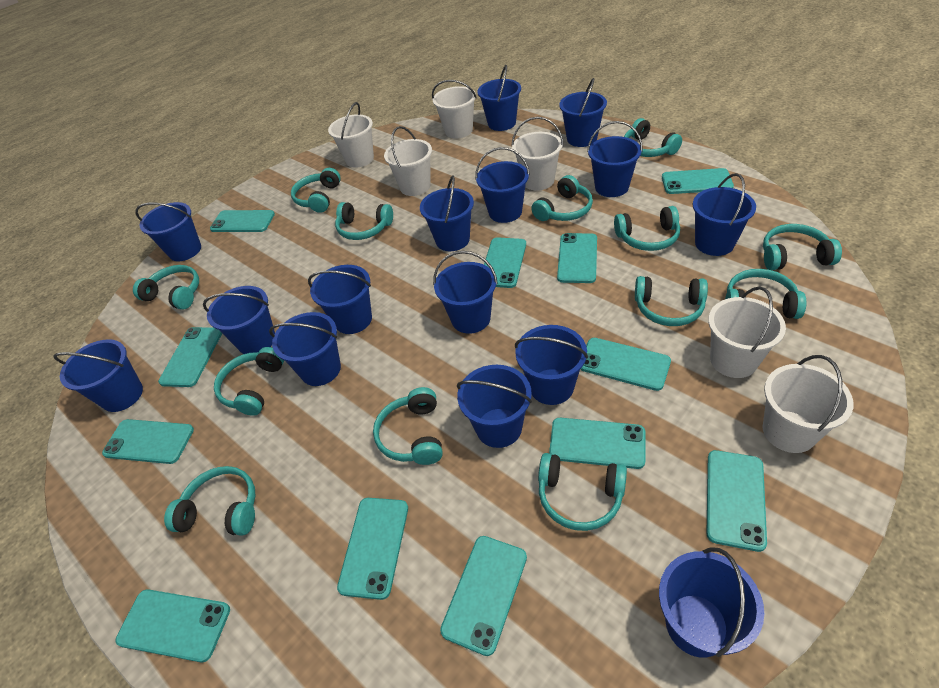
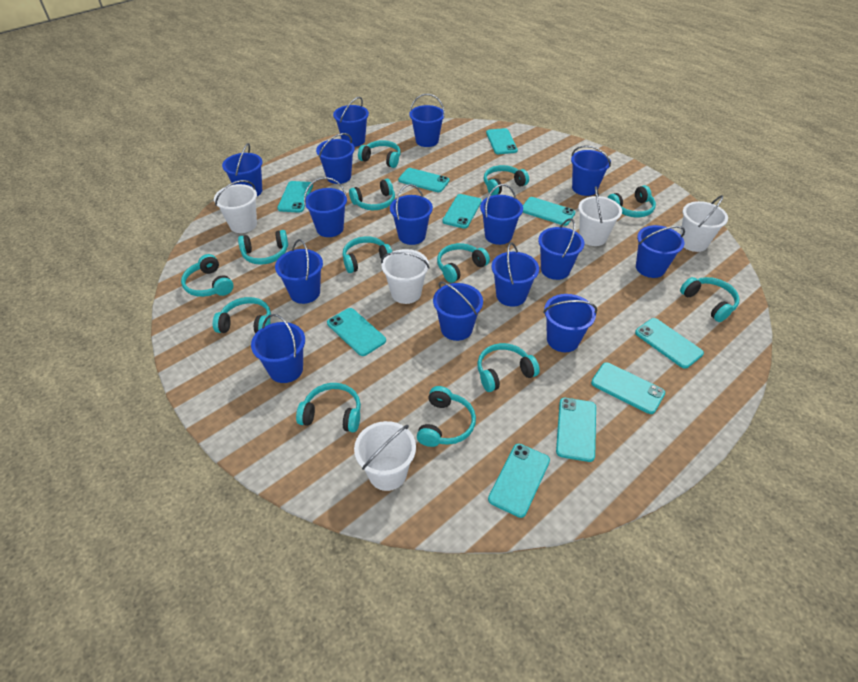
turquoise phone: [102,419,194,464] [116,589,230,662] [158,327,222,387] [210,210,275,232] [337,498,408,600] [440,536,527,656] [484,237,526,288] [549,418,646,469] [557,233,597,283] [580,338,671,391] [662,168,734,194] [706,450,767,552] = 12 -> [277,181,313,213] [327,308,386,356] [398,168,449,192] [442,194,482,229] [486,128,518,154] [488,444,550,518] [523,197,575,226] [556,398,596,462] [591,362,665,414] [635,318,704,369] = 10
white bucket: [328,102,374,168] [384,126,432,196] [432,80,477,139] [511,117,563,191] [708,286,786,378] [763,355,854,453] = 6 -> [214,180,257,233] [354,421,416,491] [381,249,430,304] [578,186,622,246] [680,195,728,252] = 5

